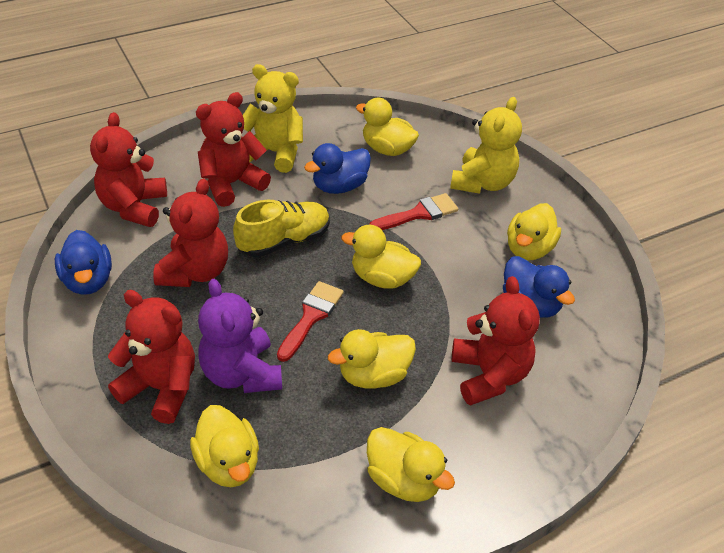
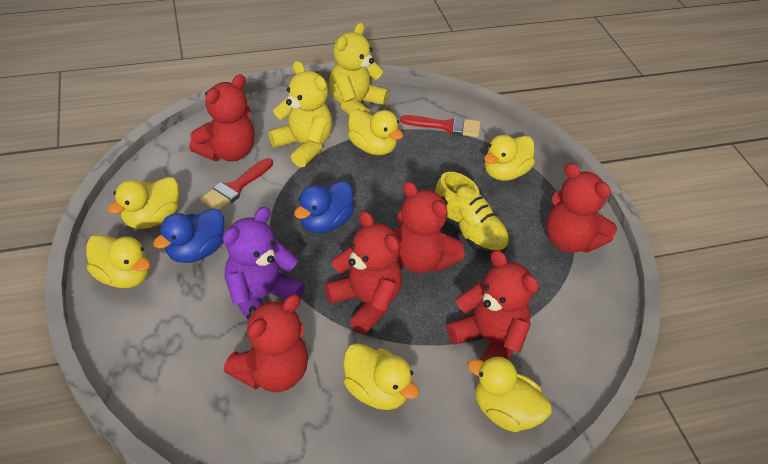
blue duck: [55,230,112,295] [304,143,371,194] [503,256,575,318] = 3 -> [153,208,224,263] [294,181,354,233] = 2
red teddy bear: [90,112,167,227] [108,290,195,424] [153,179,228,287] [196,92,271,207] [452,276,540,406] = 5 -> [189,74,255,162] [224,294,308,392] [324,211,402,334] [395,181,465,273] [446,250,539,362] [546,163,617,253] = 6

